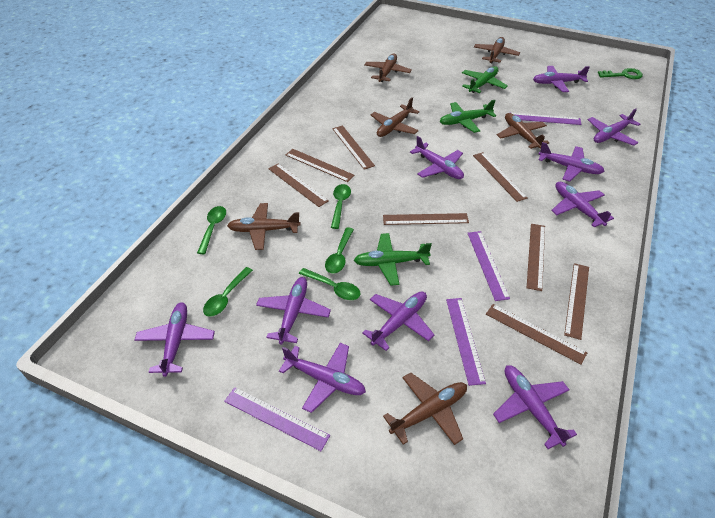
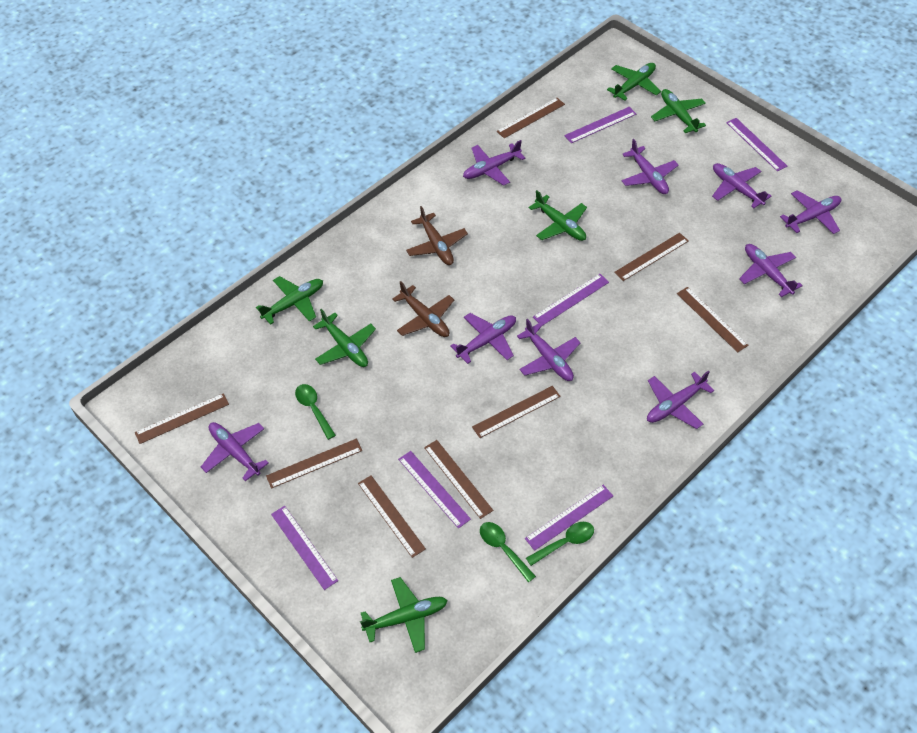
brown plane: [227,203,301,250] [365,53,412,82] [371,97,419,137] [383,372,467,445] [474,37,520,63] [497,113,549,149] = 6 -> [392,281,454,337] [406,206,468,265] = 2
green key: [598,68,643,79] = 1 -> none = 0
green plane: [354,233,432,286] [439,100,496,133] [462,66,508,93] = 3 -> [256,276,323,325] [313,309,376,367] [360,577,448,653] [529,190,587,241] [607,63,661,101] [651,89,706,133] = 6
green spoon: [197,206,226,254] [203,267,253,317] [299,268,361,300] [325,227,354,273] [331,184,351,229] = 5 -> [295,384,336,440] [480,522,536,582] [526,522,594,566] = 3
purple plane: [135,302,215,377] [256,277,331,344] [279,343,366,413] [362,291,434,351] [410,136,464,179] [493,365,577,449] [533,66,590,92] [538,142,605,182] [551,182,614,227] [588,108,640,146] = 10 -> [201,422,269,481] [450,313,516,364] [463,140,525,186] [517,319,581,381] [622,139,679,194] [647,371,714,429] [712,163,771,208] [739,244,803,297] [780,190,841,234] = 9
purple ruler: [224,387,330,451] [446,298,486,386] [467,231,510,301] [509,112,582,125] = 4 -> [271,506,338,590] [398,451,471,529] [525,485,613,551] [533,274,609,326] [564,107,636,143] [726,118,787,171] = 6

